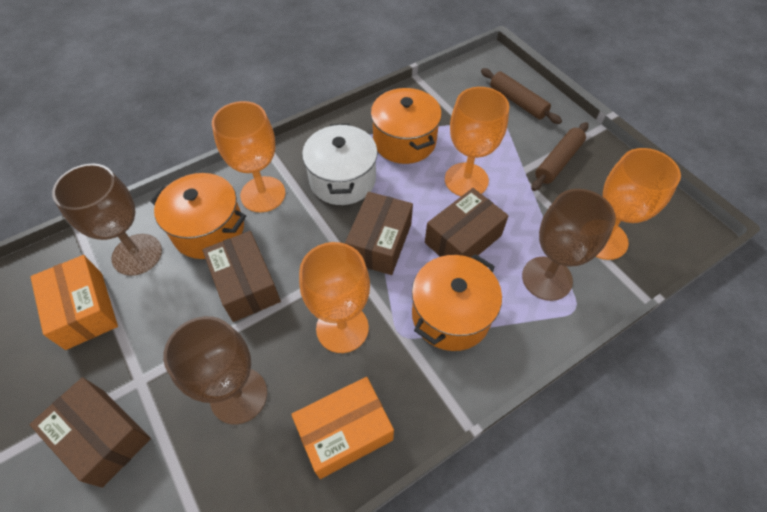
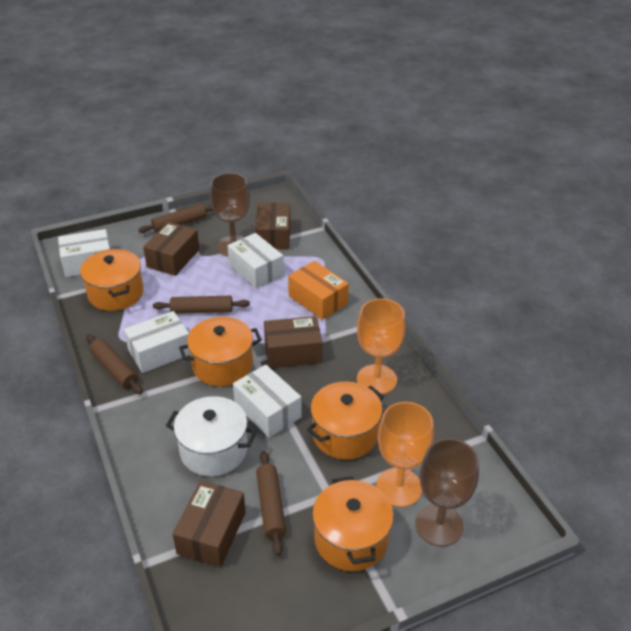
brown goblet: [52,164,162,276] [163,316,267,425] [522,189,616,301] = 3 -> [210,173,250,256] [415,438,479,546] = 2
brown rolling pin: [481,68,562,124] [531,122,589,191] = 2 -> [86,334,143,394] [138,204,213,233] [153,296,250,314] [256,451,286,556] = 4
orange box: [31,255,118,350] [291,377,394,479] = 2 -> [288,261,349,320] = 1
orange goblet: [212,101,286,212] [299,242,370,353] [445,87,509,196] [596,148,681,260] = 4 -> [357,298,406,395] [376,402,434,507] = 2
orange pot: [151,173,246,259] [371,88,442,164] [412,254,502,351] = 3 -> [80,249,143,311] [179,317,262,386] [307,382,384,460] [312,476,394,571] = 4
white box: none = 0 -> [58,229,110,277] [124,311,190,373] [228,233,284,289] [233,365,302,438] = 4

